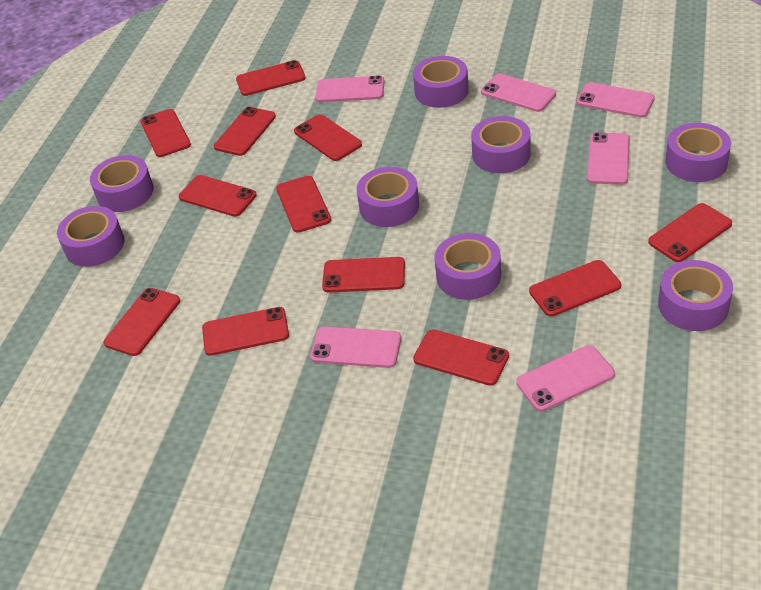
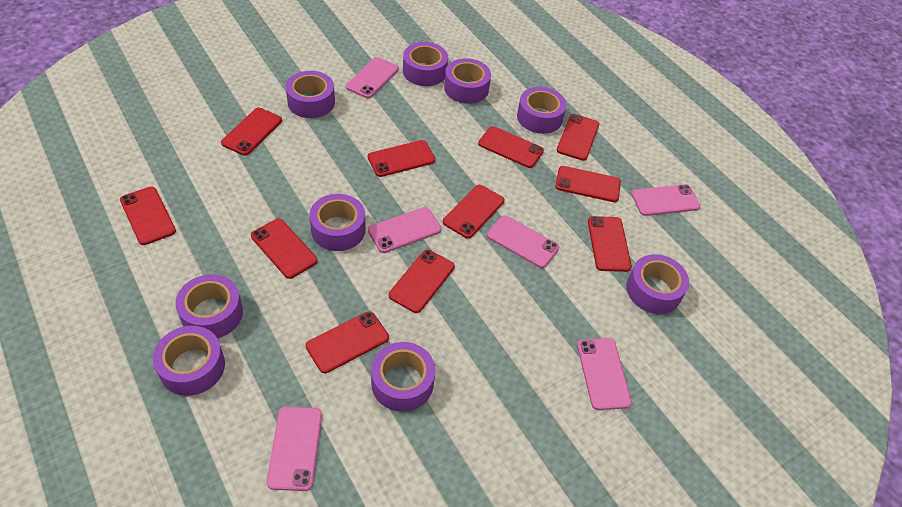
purple tape: [57,206,124,267] [90,155,154,212] [356,167,419,227] [413,56,469,108] [434,233,501,300] [471,116,531,173] [658,260,733,331] [665,123,731,182] = 8 -> [153,326,225,396] [175,274,243,338] [286,71,335,118] [309,194,366,251] [371,342,435,412] [403,42,448,86] [444,58,491,104] [517,87,567,134] [626,254,689,314] = 9
red phone: [104,288,180,356] [141,109,191,157] [179,175,257,217] [202,307,289,356] [214,107,276,156] [236,60,306,96] [276,176,331,232] [294,114,362,161] [322,257,405,292] [413,330,509,386] [529,260,621,317] [648,203,732,262] = 12 -> [120,187,176,245] [221,108,282,156] [251,219,318,279] [306,311,389,373] [368,140,436,177] [389,250,455,313] [443,185,504,239] [478,126,544,168] [555,166,621,202] [557,114,599,161] [588,216,632,272] = 11

